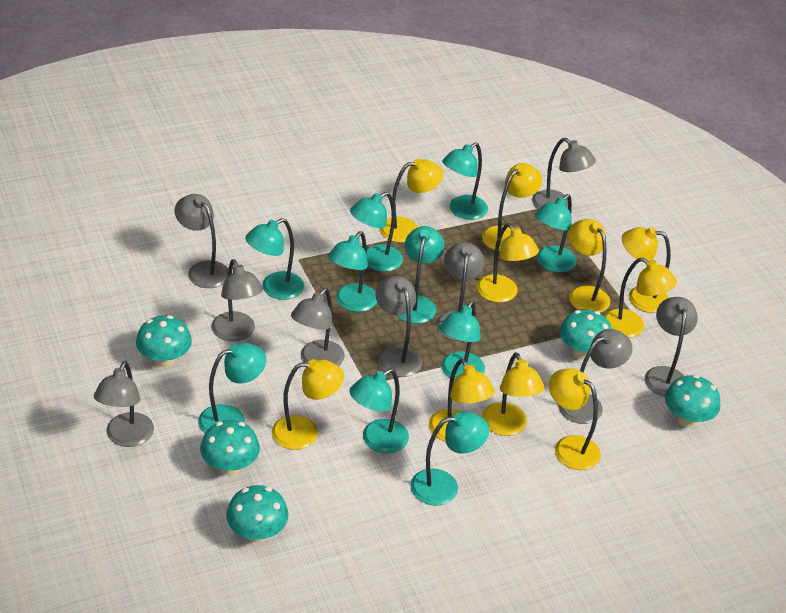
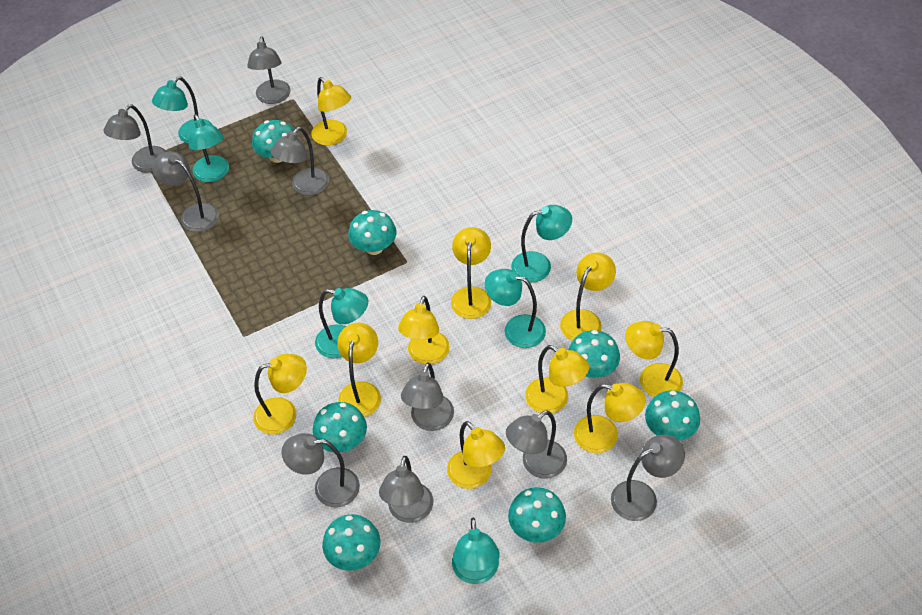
turquoise lamp: [198,343,266,433] [245,218,304,300] [328,231,377,312] [350,192,403,272] [350,368,409,453] [397,226,445,324] [410,411,489,505] [439,301,485,381] [442,142,488,220] [535,194,577,272] = 10 -> [152,77,213,144] [189,114,229,182] [315,288,368,358] [452,518,500,584] [485,269,546,348] [511,205,572,283] = 6
turquoise mushroom: [136,315,192,368] [200,420,260,476] [226,485,288,543] [560,310,612,360] [665,375,720,427] = 5 -> [252,120,294,163] [312,402,367,453] [322,514,381,571] [348,210,397,255] [508,487,566,543] [568,330,620,378] [645,391,700,441] = 7

